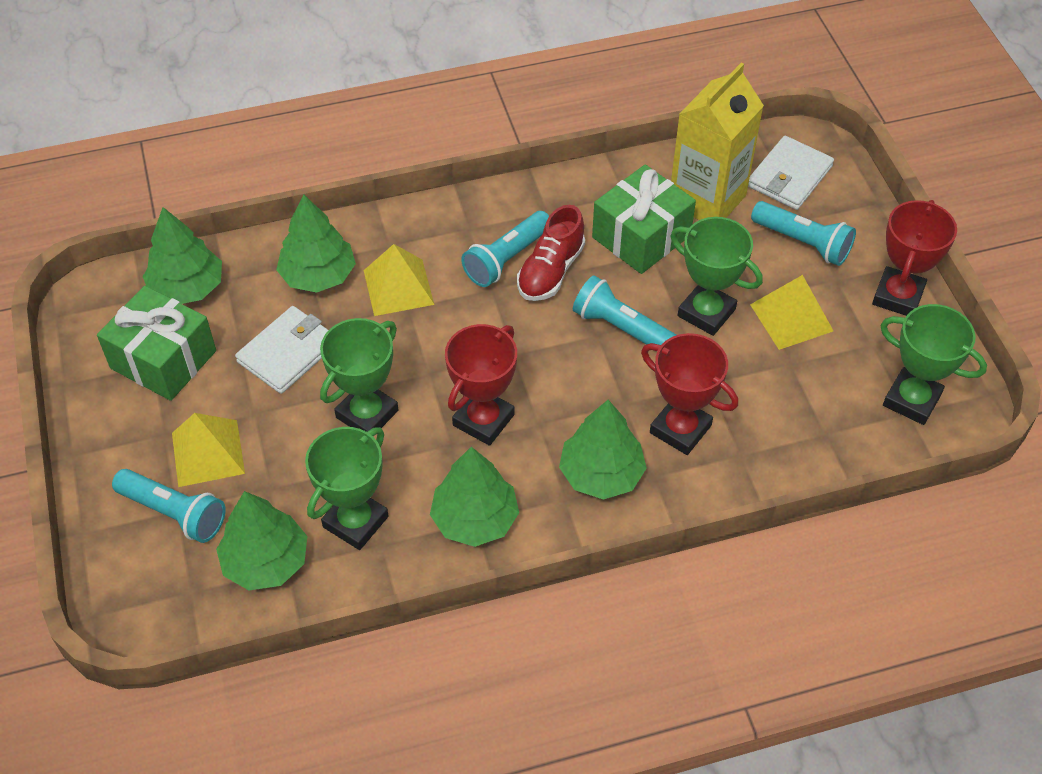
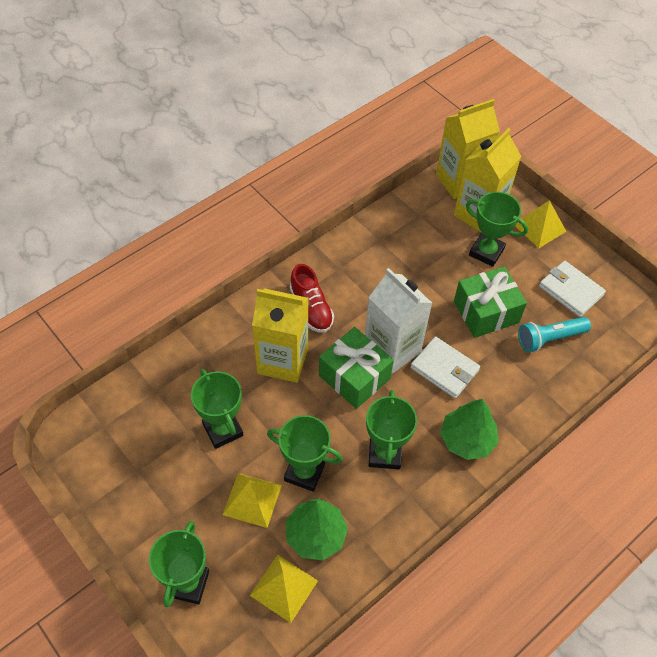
green tree: [143,207,222,304] [216,491,307,590] [276,194,356,293] [430,447,519,547] [559,400,647,500] = 5 -> [286,499,348,560] [440,399,499,460] = 2
green trophy: [305,427,388,550] [320,318,398,432] [670,217,763,336] [880,304,987,425] = 4 -> [149,521,209,607] [191,369,243,449] [267,415,343,492] [366,390,417,469] [466,192,528,267] = 5
red trophy: [445,324,517,446] [641,333,738,455] [872,200,957,316] = 3 -> none = 0
turquoise flashlight: [112,469,226,543] [461,211,549,287] [573,275,676,345] [751,201,856,266] = 4 -> [518,317,591,352] = 1
white carton: none = 0 -> [365,268,432,375] = 1
yellow carton: [671,63,764,220] = 1 -> [252,289,309,383] [436,99,500,199] [454,128,522,233] = 3

